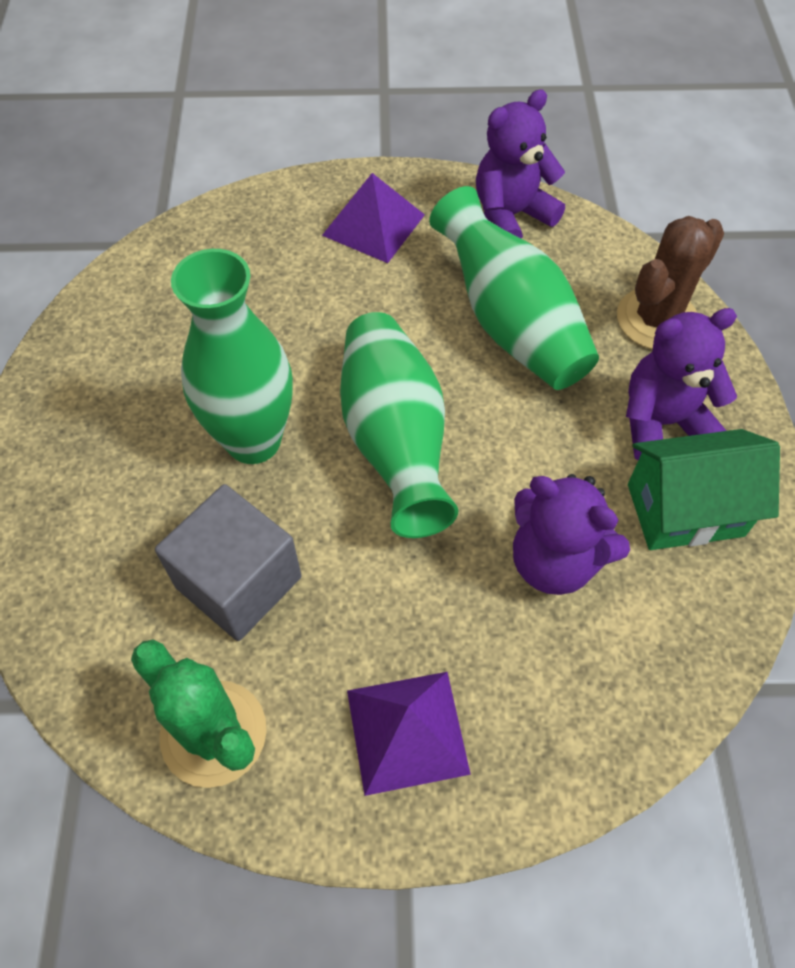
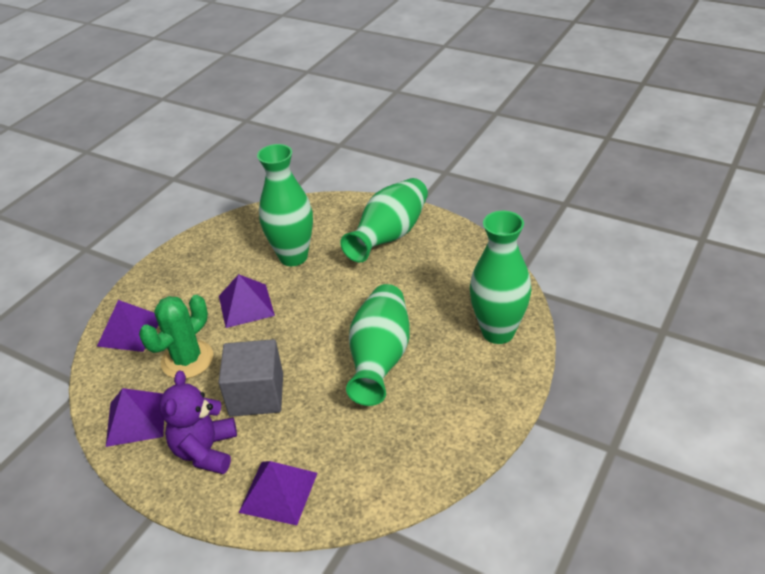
brown cactus: [617,216,724,350] = 1 -> none = 0
green house: [628,429,780,550] = 1 -> none = 0
green vase: [171,249,293,464] [340,312,458,538] [429,186,599,390] = 3 -> [257,144,313,266] [340,178,428,262] [346,284,410,406] [470,211,531,344] = 4
purple pyramid: [322,173,425,263] [347,672,471,796] = 2 -> [97,300,158,352] [106,388,164,447] [219,274,275,328] [239,461,317,525] = 4
purple teddy bear: [476,89,565,239] [513,474,630,595] [626,308,737,460] = 3 -> [159,371,237,474] = 1

